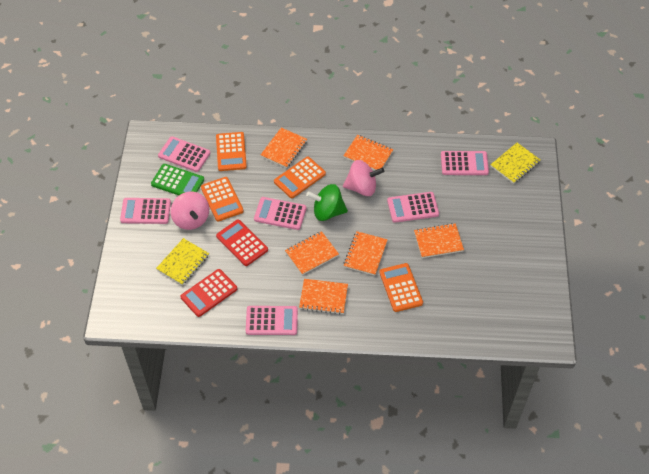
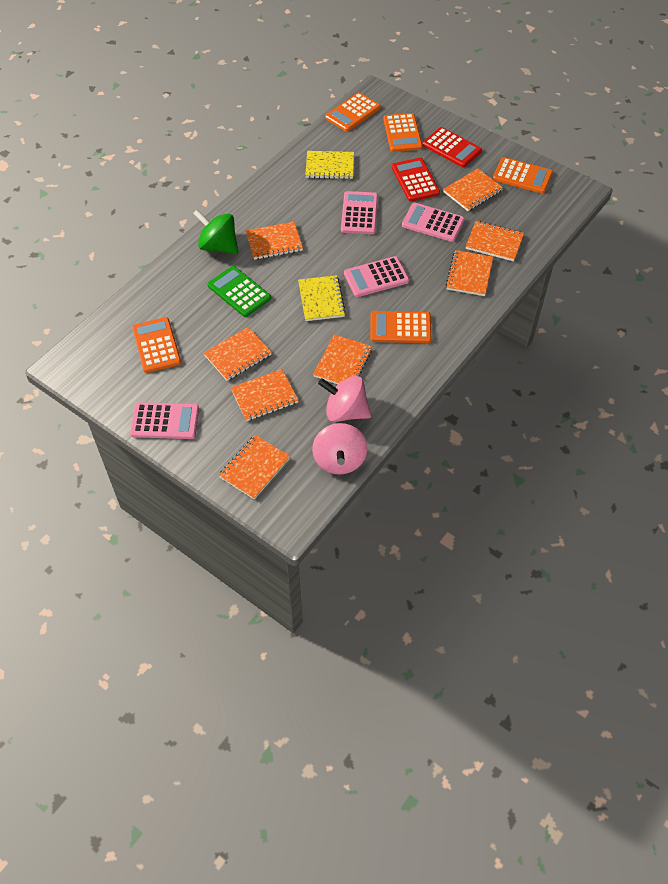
orange calculator: [201,177,244,222] [216,132,247,171] [274,157,326,198] [379,263,423,312] = 4 -> [132,317,181,373] [325,92,381,132] [370,311,431,343] [383,113,422,152] [493,157,553,194] = 5
orange notebook: [261,128,307,168] [285,231,339,275] [299,279,348,315] [344,135,394,170] [344,231,388,276] [414,223,464,258] = 6 -> [203,327,272,381] [219,435,290,499] [231,369,299,421] [246,222,303,260] [313,334,372,384] [443,168,503,211] [445,250,493,296] [465,221,524,261] = 8
pink calculator: [120,198,171,224] [158,136,210,172] [246,306,298,335] [254,197,306,230] [387,192,439,223] [441,151,489,175] = 6 -> [130,402,199,439] [341,191,378,234] [344,256,409,297] [402,203,465,242] = 4

